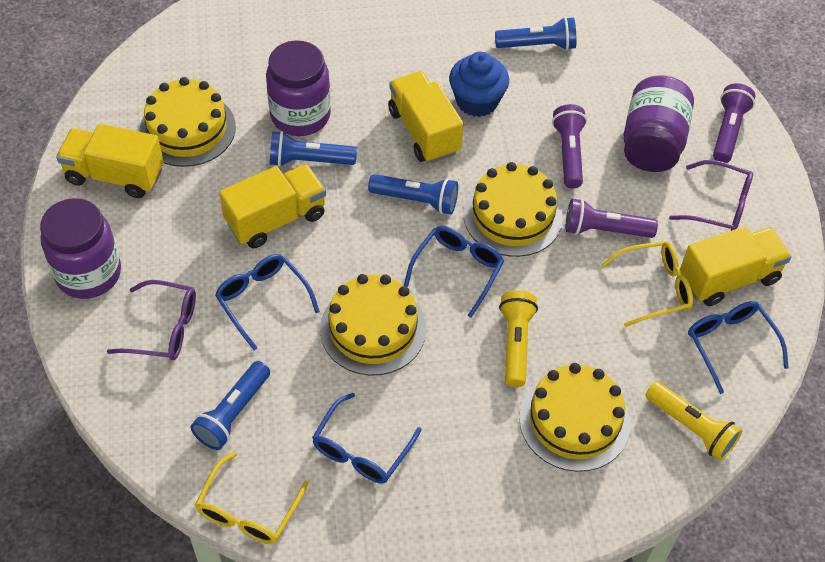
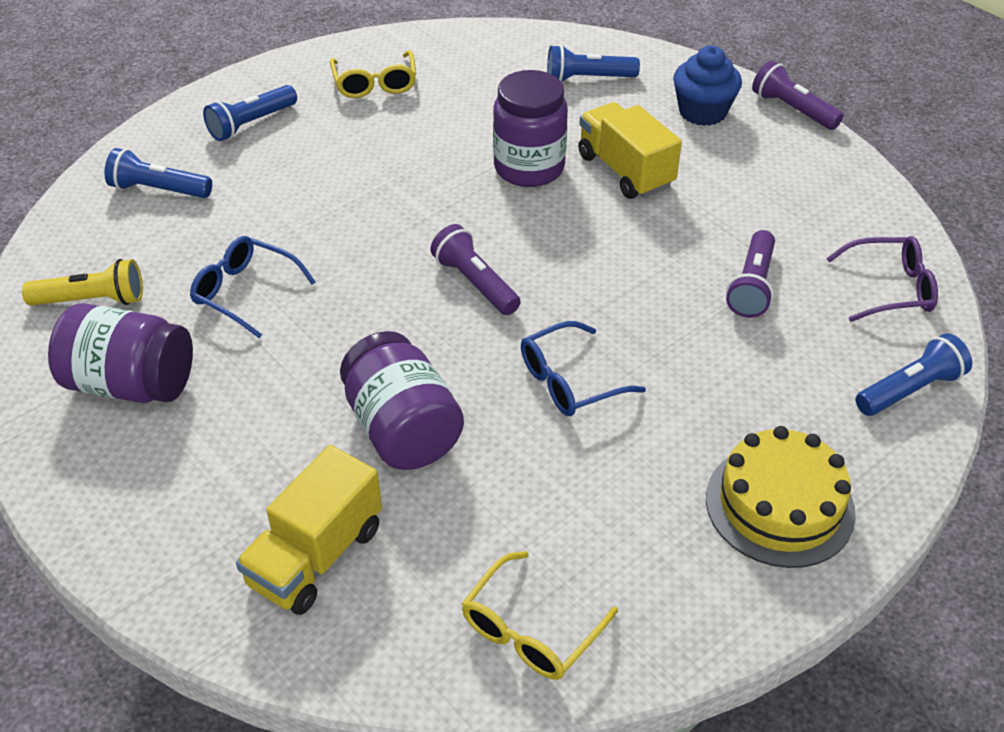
blue glasses: [215,254,320,350] [312,393,421,484] [404,226,504,318] [688,301,789,394] = 4 -> [190,236,316,338] [521,321,646,416] = 2
purple glasses: [107,280,196,360] [669,160,753,231] = 2 -> [826,236,938,322] = 1
yellow cake: [139,77,236,167] [320,274,426,376] [463,162,563,257] [519,363,630,472] = 4 -> [706,426,856,568] = 1
yellow flashlight: [499,291,538,387] [645,382,742,461] = 2 -> [22,259,143,306] = 1
yellow truck: [56,124,164,198] [219,164,326,248] [388,71,463,163] [680,226,791,306] = 4 -> [236,445,382,615] [578,102,682,199] = 2

